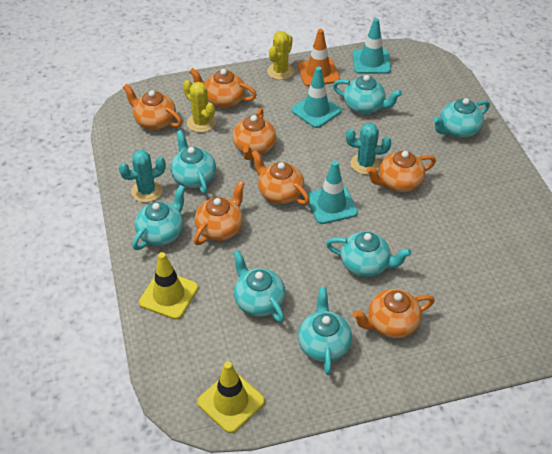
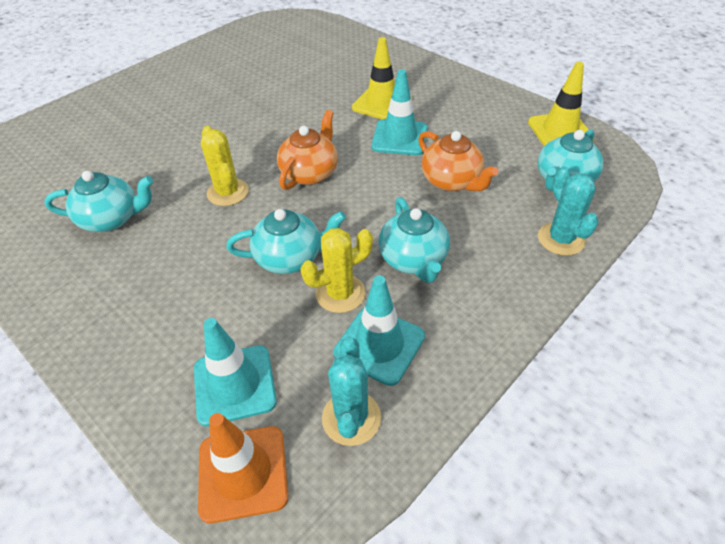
orange teapot: [123,84,182,130] [190,68,257,108] [194,181,245,245] [232,108,276,160] [251,150,310,205] [353,289,435,338] [366,151,436,192] = 7 -> [277,110,338,190] [418,131,498,191] = 2
turquoise teapot: [132,185,185,250] [171,130,216,194] [233,250,286,323] [298,287,352,375] [326,231,411,277] [333,75,402,114] [433,98,490,138] = 7 -> [44,171,153,232] [226,209,346,274] [379,197,450,283] [538,129,604,191] = 4

